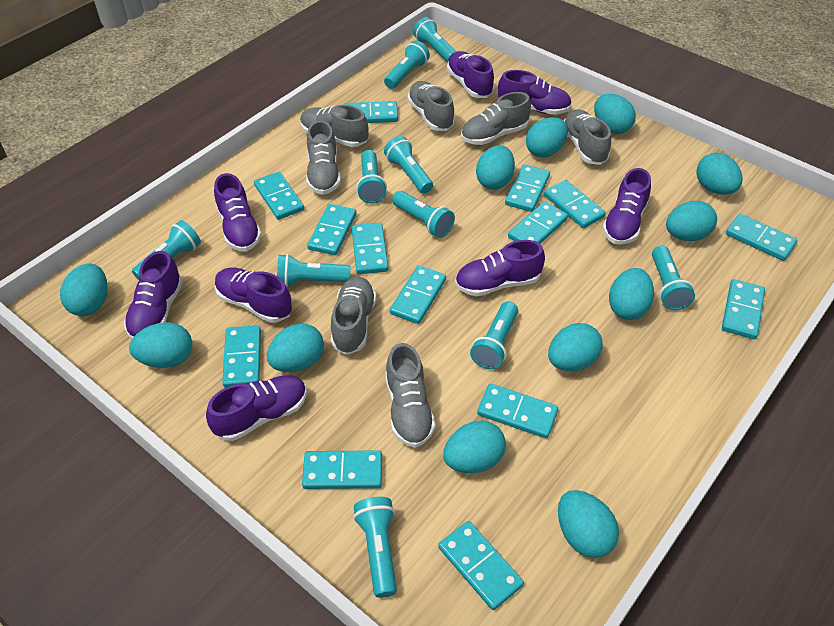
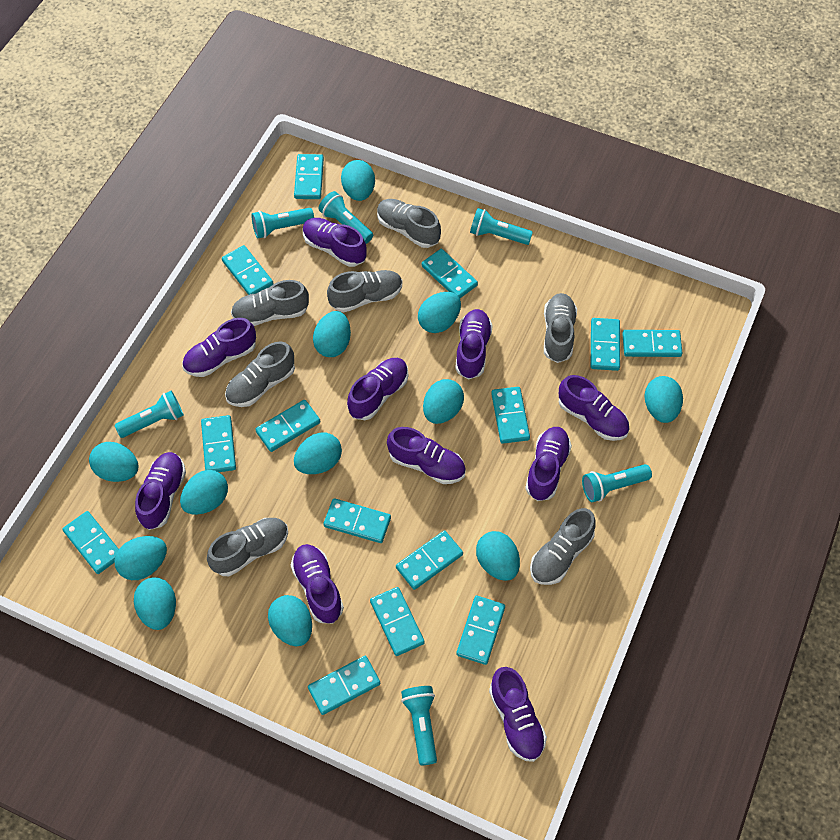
purple shoe: [124,251,183,339] [206,375,307,441] [214,173,262,252] [215,268,292,323] [447,51,494,98] [455,240,545,297] [498,70,572,115] [602,168,651,245] = 8 -> [135,452,186,530] [182,318,256,377] [291,544,344,623] [303,218,367,267] [347,358,408,420] [387,427,466,484] [455,309,493,380] [489,667,547,762] [525,427,572,501] [559,375,629,441] = 10
turquoise flashlight: [132,220,201,280] [277,254,351,287] [353,497,397,598] [356,150,387,204] [384,41,430,89] [384,136,433,193] [392,191,455,238] [413,17,456,62] [470,301,518,369] [652,246,695,310] = 10 -> [115,391,184,438] [252,208,314,239] [318,191,373,244] [401,686,437,765] [470,208,533,245] [582,464,652,502] = 6

